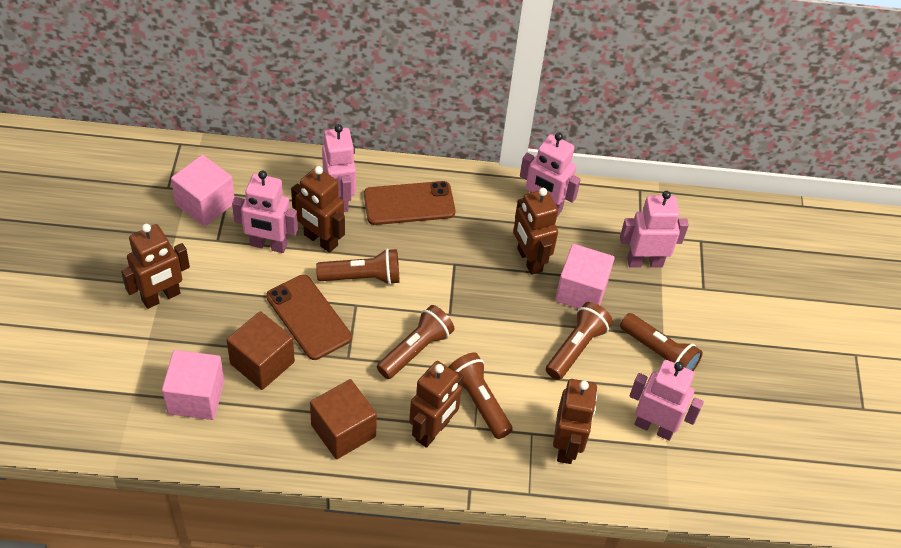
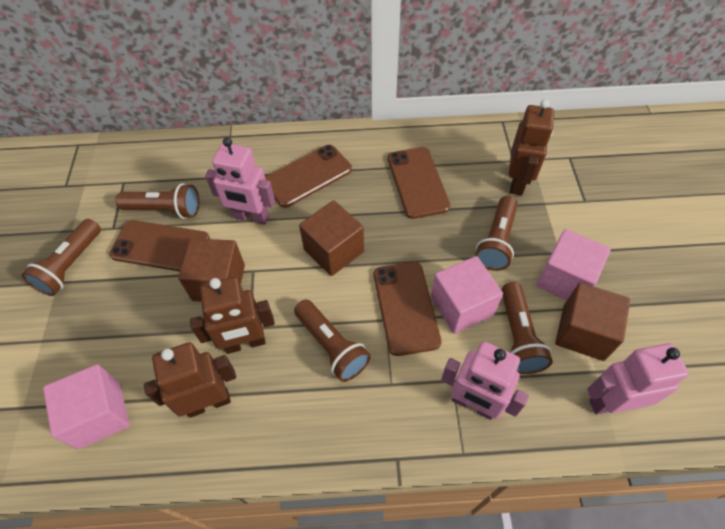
brown cube: [227,311,295,390] [310,379,377,459] = 2 -> [178,238,245,302] [299,200,364,276] [555,283,630,361] = 3
brown phone: [266,274,352,360] [364,181,456,225] = 2 -> [109,220,210,271] [265,145,352,208] [374,262,441,356] [388,147,450,219] = 4
brown robot: [121,224,190,309] [291,166,345,253] [409,361,464,448] [513,188,558,275] [553,379,598,464] = 5 -> [144,342,236,418] [190,277,275,354] [509,99,554,195] = 3
pink robot: [232,170,298,253] [322,124,356,212] [520,132,581,217] [620,191,689,268] [629,360,704,441] = 5 -> [205,137,275,225] [441,341,529,420] [587,343,689,414] = 3

